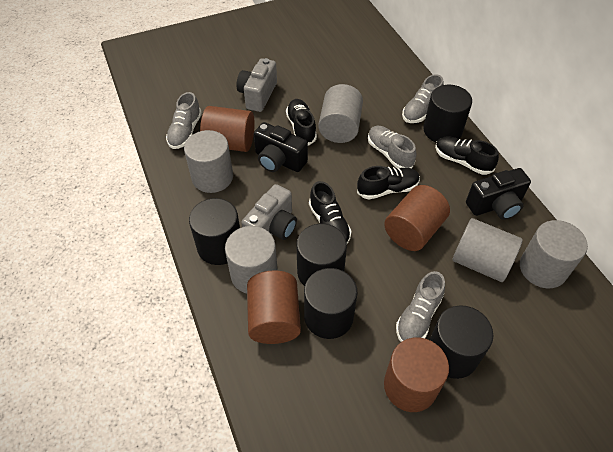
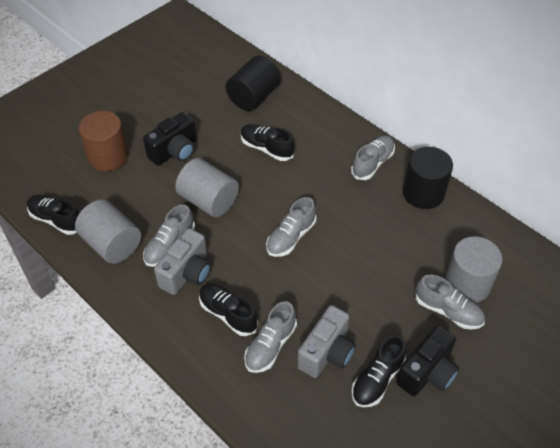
black cylinder: [189,198,240,265] [297,224,347,286] [304,268,357,339] [423,85,472,142] [430,305,494,379] = 5 -> [226,56,280,111] [403,147,453,209] = 2
brown cylinder: [200,106,255,152] [247,270,301,344] [384,185,450,251] [384,338,449,412] = 4 -> [79,111,128,171] = 1
grey cylinder: [184,130,233,193] [225,226,278,294] [318,84,363,143] [453,218,523,282] [520,220,588,288] = 5 -> [75,199,141,264] [175,158,239,217] [445,236,503,303] = 3
grey shoe: [166,92,202,149] [368,126,416,169] [396,271,445,342] [402,74,444,123] = 4 -> [143,205,195,267] [244,301,297,373] [266,197,316,257] [351,135,395,180] [415,275,485,329] = 5

